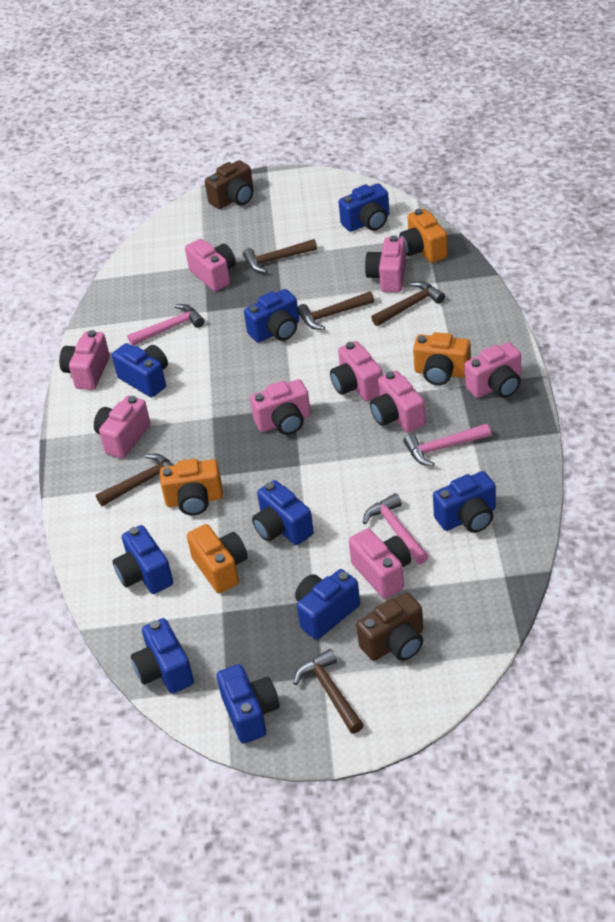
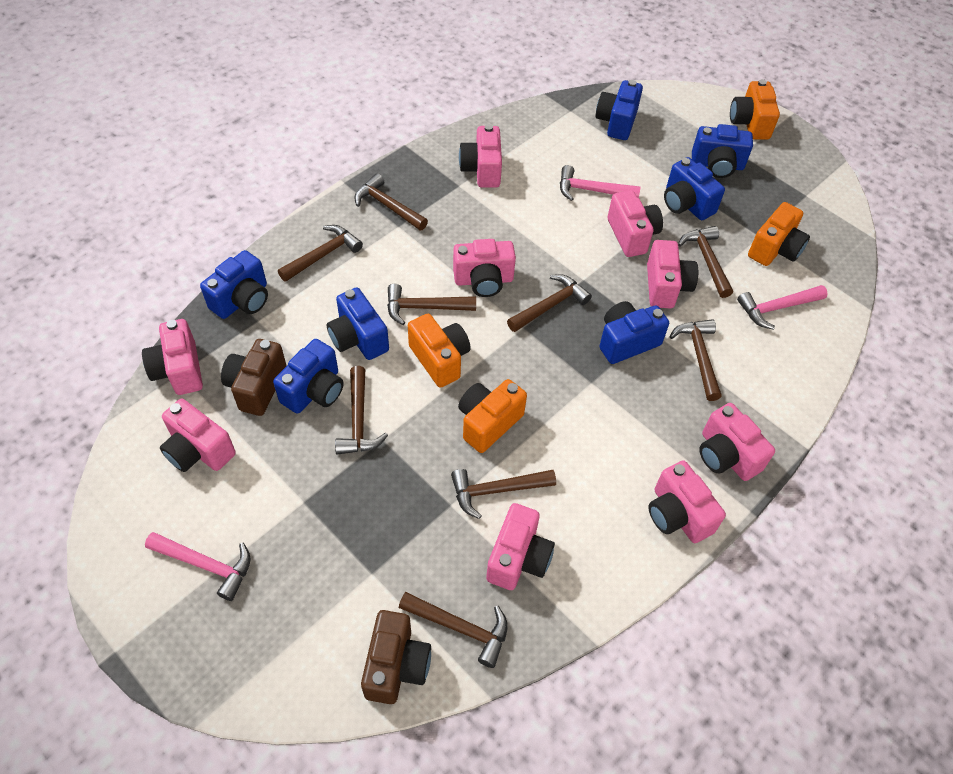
blue camera: [112,343,168,397] [113,525,173,594] [131,618,194,694] [217,664,280,744] [244,289,299,343] [252,480,314,545] [295,569,360,640] [339,183,389,232] [433,471,496,533] = 9 -> [200,250,268,319] [273,339,344,414] [327,287,389,360] [596,80,643,140] [600,301,669,364] [664,157,725,220] [692,124,753,178] = 7
brown hammer: [96,453,173,506] [243,239,317,273] [293,649,364,734] [298,291,374,330] [371,281,445,326] = 5 -> [278,225,363,282] [335,366,388,455] [354,173,428,230] [387,284,476,325] [399,592,508,668] [451,469,556,519] [507,274,592,332] [669,319,722,401] [678,226,733,298] = 9

